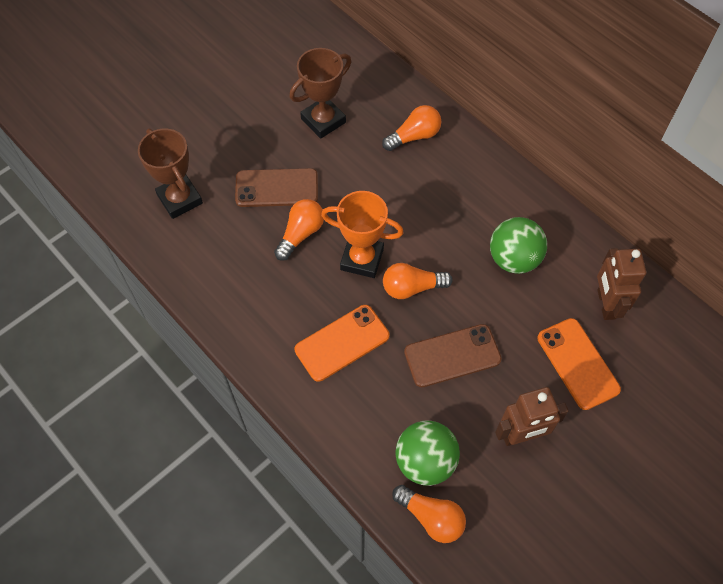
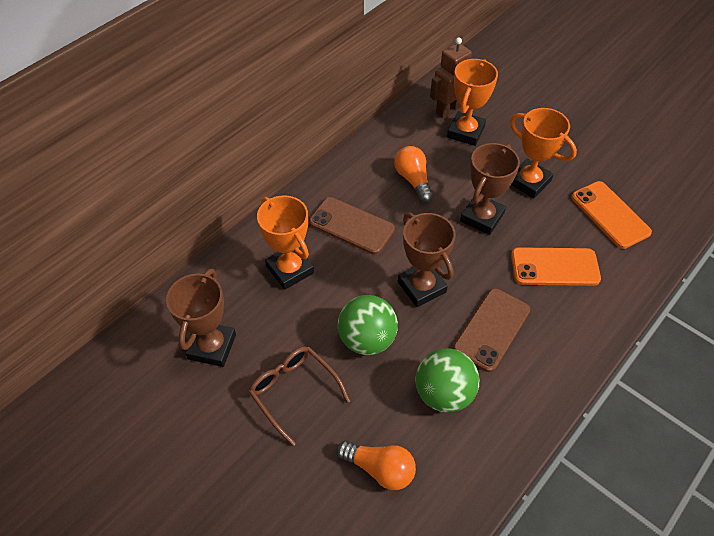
brown glasses: none = 0 -> [249,346,350,446] = 1
brown robot: [495,387,568,446] [597,248,646,320] = 2 -> [430,37,472,118] = 1
brown trophy: [138,129,203,219] [289,48,351,139] = 2 -> [166,269,236,367] [398,213,456,307] [460,143,520,235] = 3
orange light bulb: [274,199,324,261] [382,105,441,151] [383,263,453,299] [392,485,466,543] = 4 -> [337,441,416,490] [394,146,433,203] = 2
orange trophy: [321,191,404,278] = 1 -> [257,195,314,290] [447,59,498,146] [510,108,577,199] = 3

